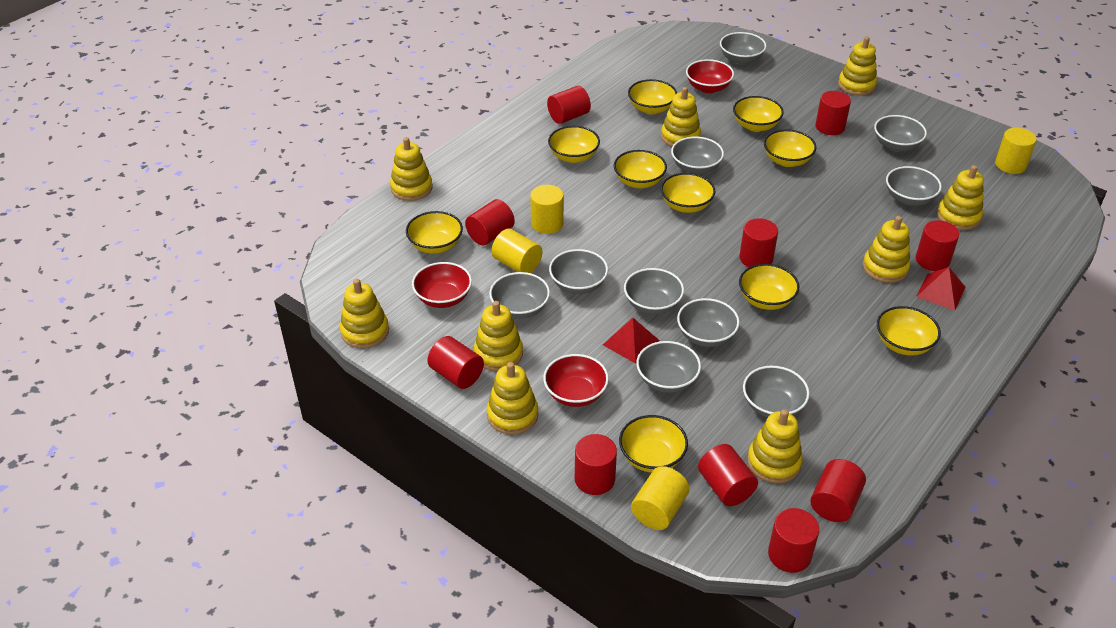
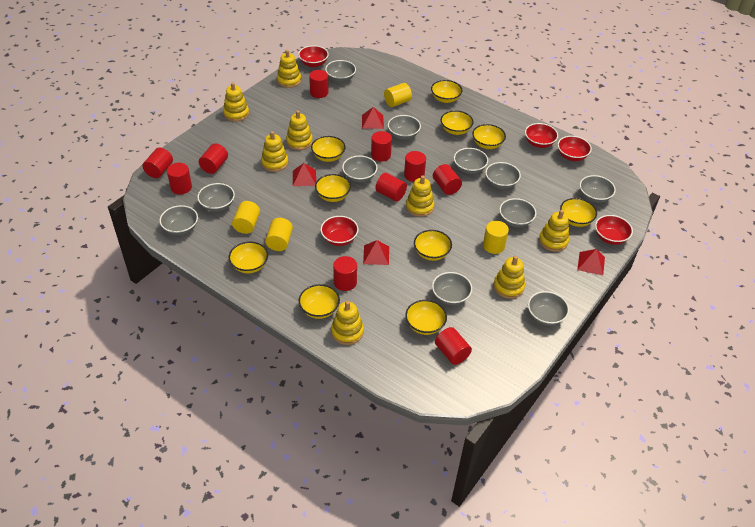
grey bowl: [489,272,550,319] [549,249,608,294] [624,268,684,315] [636,341,701,393] [671,136,724,174] [677,298,740,347] [720,32,766,65] [743,366,810,418] [874,115,927,152] [886,166,942,206] = 10 -> [159,205,198,235] [197,183,235,212] [325,60,356,82] [342,156,377,182] [388,115,421,140] [432,272,472,305] [454,148,488,174] [485,162,521,189] [499,198,536,227] [528,291,569,326] [580,175,616,203] = 11
red bowl: [412,262,472,308] [543,354,609,407] [686,59,734,93] = 3 -> [298,45,329,67] [320,216,359,246] [525,123,558,148] [557,136,592,161] [595,215,633,245] = 5
red pyramid: [603,318,660,364] [916,267,965,310] = 2 -> [293,163,316,186] [362,107,384,129] [363,240,389,265] [577,249,605,275] = 4
yellow stacking toy: [340,279,389,348] [390,137,433,201] [474,301,523,371] [487,362,538,435] [661,87,701,147] [747,409,803,483] [838,37,877,96] [863,216,910,283] [937,165,984,230] = 9 -> [223,82,249,122] [261,131,288,172] [277,50,301,88] [286,110,313,150] [331,301,364,345] [406,175,434,217] [493,256,525,299] [539,210,569,252] = 8

